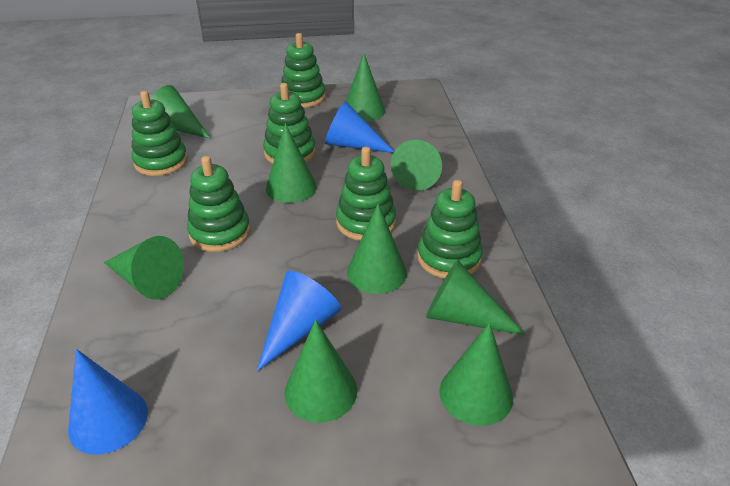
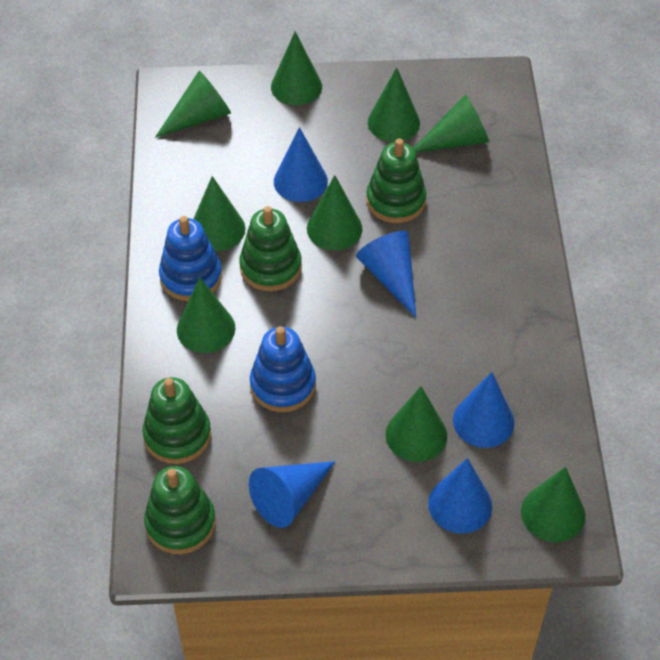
blue cone: [68,349,148,454] [257,271,341,371] [325,101,394,153] = 3 -> [249,461,336,528] [274,127,328,202] [356,231,416,318] [428,458,492,534] [453,372,514,448] = 5
blue stacking toy: none = 0 -> [159,216,222,301] [250,326,316,412] = 2
green stacking toy: [131,91,188,176] [187,156,251,252] [263,83,316,164] [282,33,326,108] [336,147,396,241] [417,180,483,279] = 6 -> [143,377,211,464] [144,466,216,554] [239,206,302,291] [366,139,427,223] = 4

